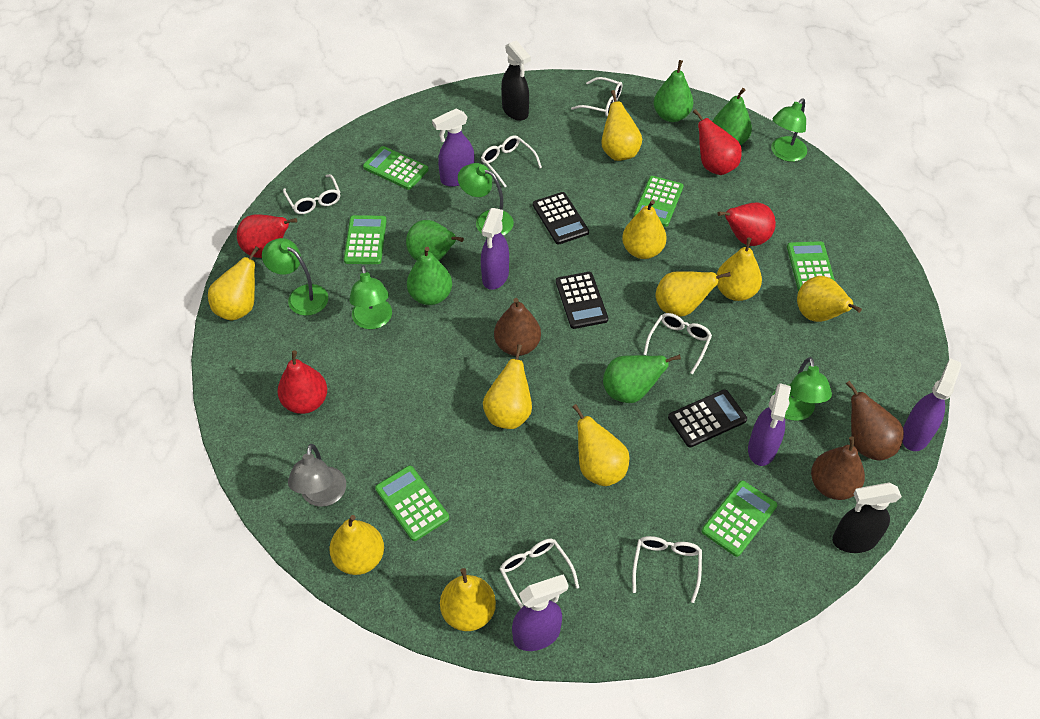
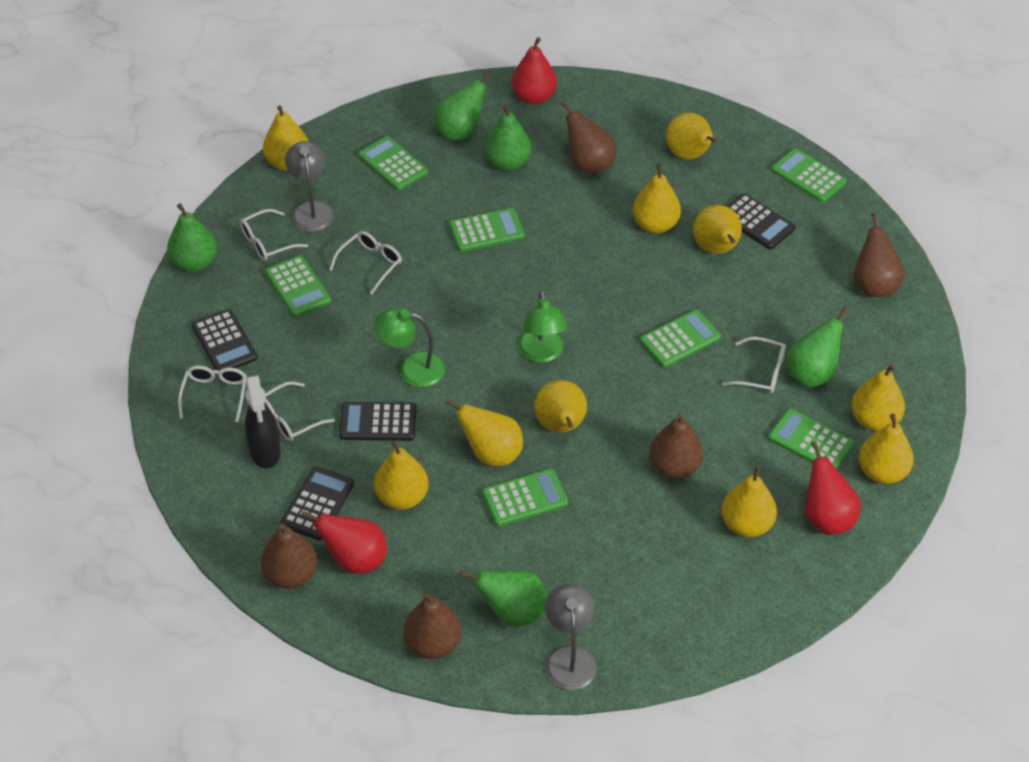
black calculator: [533,192,589,245] [556,272,608,329] [668,389,747,448] = 3 -> [192,309,257,371] [281,466,354,540] [339,402,417,441] [726,193,795,250] = 4
black spray bottle: [501,40,531,121] [832,483,902,553] = 2 -> [245,375,281,468] = 1
brown pear: [494,298,541,356] [811,436,865,500] [846,381,904,460] = 3 -> [261,523,317,589] [403,592,461,659] [560,100,616,175] [649,413,703,479] [854,212,905,297] = 5
green calculator: [344,215,387,264] [363,146,429,190] [375,466,449,541] [634,176,684,227] [702,481,777,557] [787,241,835,291] = 6 -> [265,255,331,317] [358,136,428,191] [449,208,525,252] [482,469,568,526] [640,310,721,367] [768,409,854,469] [771,148,847,202] = 7
green lamp: [262,238,328,316] [349,265,392,329] [458,163,514,236] [771,99,807,162] [772,357,832,421] = 5 -> [374,308,445,387] [519,291,567,363] = 2
grey lamp: [288,444,346,507] = 1 -> [285,141,334,232] [545,583,597,690] = 2
purple spray bottle: [432,108,475,187] [481,208,509,290] [512,574,568,651] [748,383,791,466] [903,358,961,451] = 5 -> none = 0
red pear: [237,214,297,258] [277,350,327,414] [693,109,742,175] [717,202,776,246] = 4 -> [301,511,387,574] [512,37,557,104] [805,441,861,535] = 3
white glasses: [283,174,341,214] [481,135,542,187] [500,539,579,608] [571,77,623,116] [632,536,702,603] [643,313,712,374] = 6 -> [178,366,247,422] [240,209,308,261] [264,381,335,441] [329,231,402,295] [722,337,786,393] = 5

